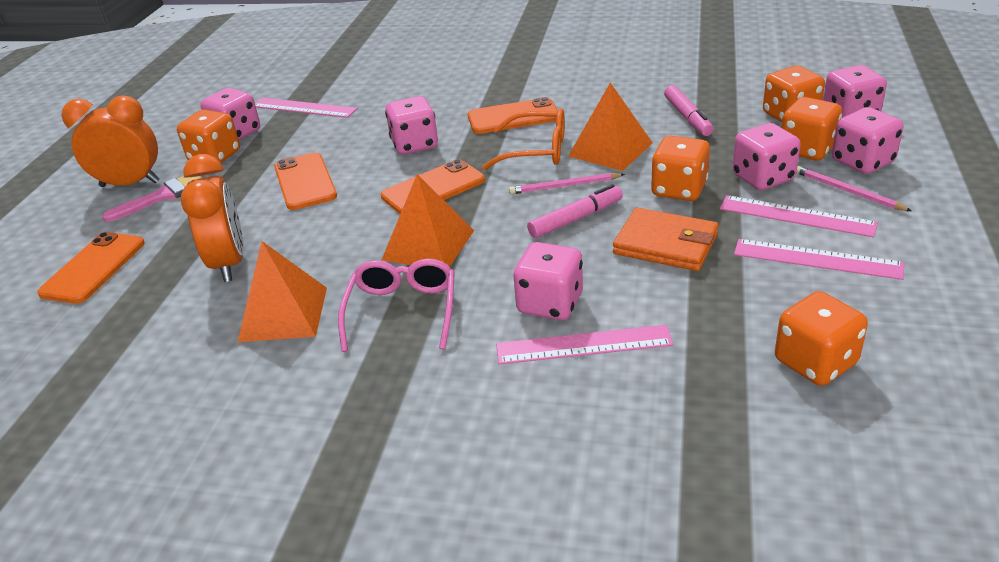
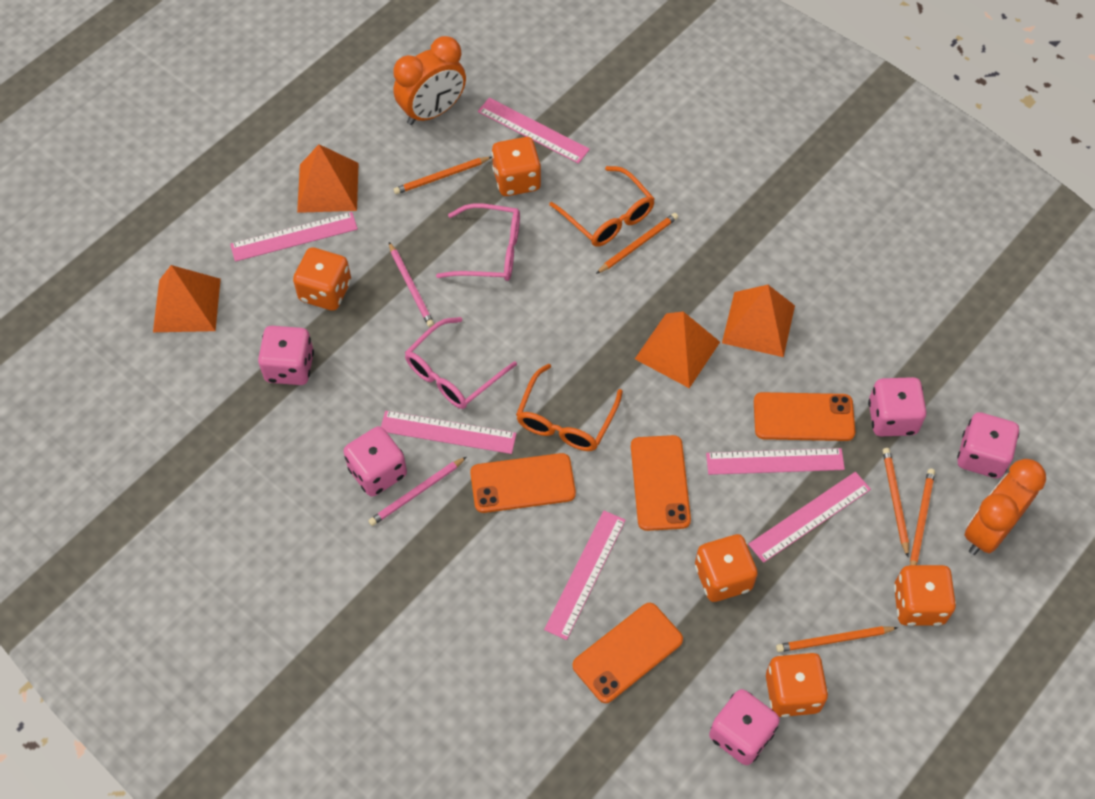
orange glasses: [482,108,565,170] = 1 -> [516,364,623,451] [549,166,655,247] = 2
orange pencil: none = 0 -> [394,157,492,194] [596,213,678,274] [776,626,898,652] [883,448,909,557] [910,469,935,565] = 5
orange pyramid: [238,241,327,342] [382,174,474,267] [568,83,653,171] = 3 -> [153,265,221,332] [297,144,358,213] [635,312,720,388] [722,285,795,357] = 4
orange wallet: [613,208,719,271] = 1 -> none = 0
pink brush: [102,176,202,222] = 1 -> none = 0
pink dice: [200,88,260,140] [385,96,438,155] [513,242,583,320] [732,123,801,190] [823,65,887,118] [832,107,903,174] = 6 -> [258,326,314,385] [343,426,407,497] [709,689,780,765] [868,377,927,436] [957,412,1019,478] = 5
pink glasses: [338,259,455,352] = 1 -> [405,317,517,409] [436,203,520,281] = 2
pink marker: [527,184,623,238] [664,85,714,136] = 2 -> none = 0
pink ruler: [255,98,357,118] [496,325,674,364] [720,195,878,237] [734,239,904,280] = 4 -> [230,212,358,262] [381,411,517,454] [478,98,590,164] [544,511,626,640] [706,448,845,475] [748,472,871,563] = 6

